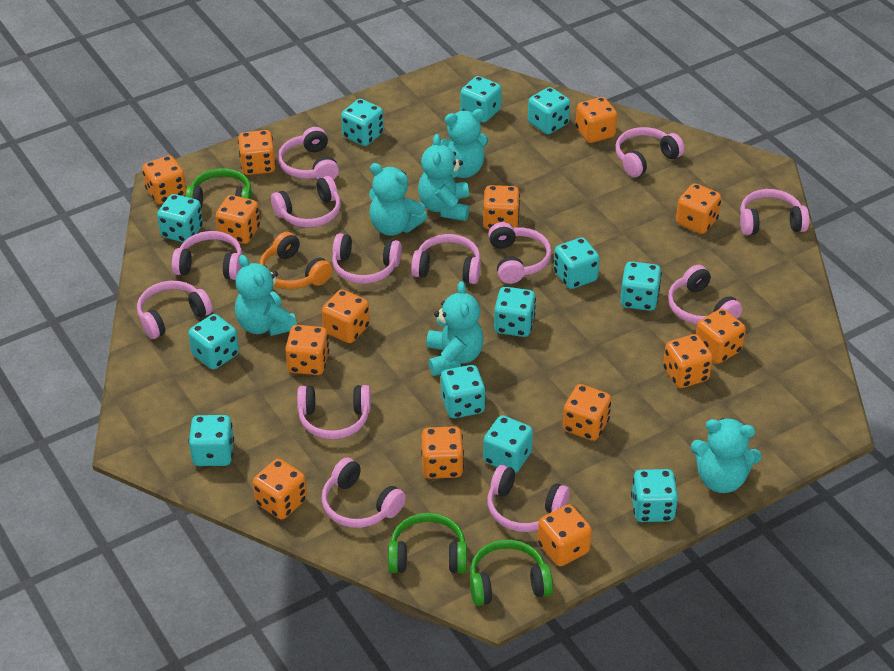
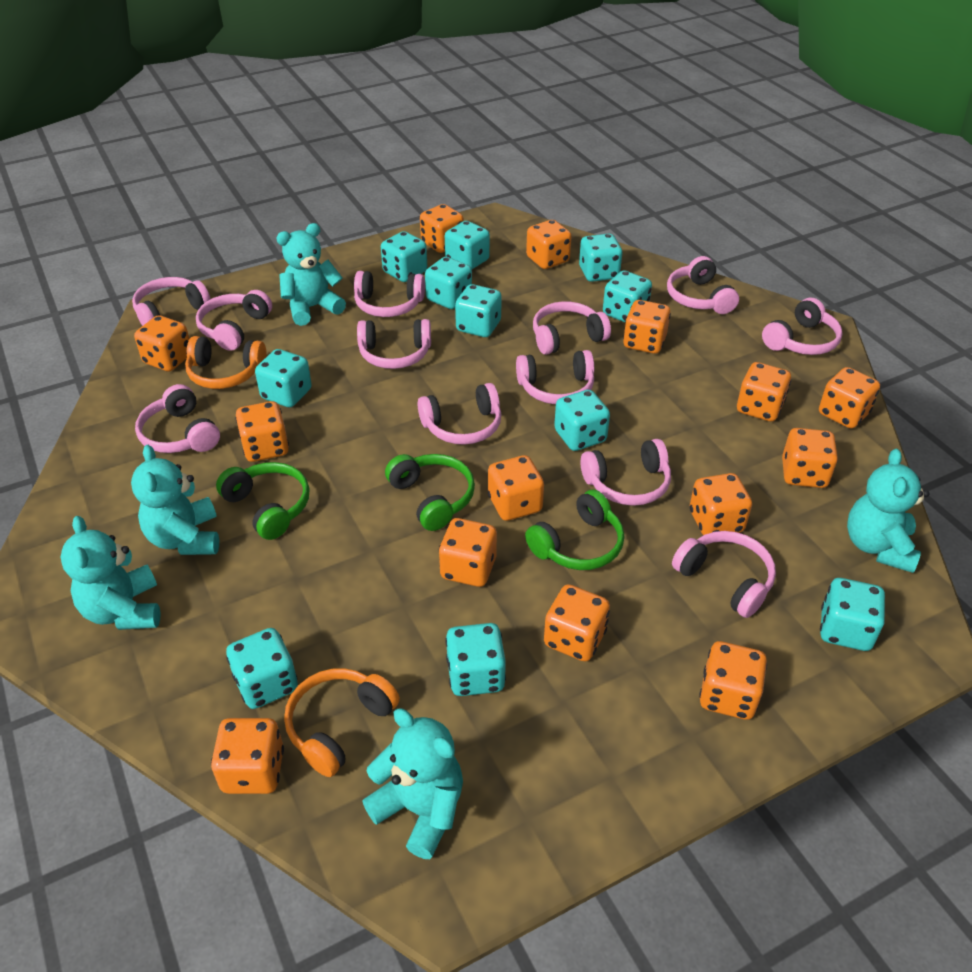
orange headphones: [260,232,333,289] = 1 -> [185,336,267,389] [284,668,400,777] = 2
pink headphones: [137,281,213,339] [172,231,242,280] [271,176,341,228] [278,127,339,180] [297,385,371,439] [321,457,406,528] [332,233,402,284] [411,234,481,284] [487,465,570,532] [488,222,552,284] [615,127,684,177] [668,265,742,324] [740,189,809,235] = 13 -> [132,277,210,326] [135,384,220,453] [196,290,272,351] [354,271,425,317] [357,319,431,369] [417,383,501,445] [516,350,594,404] [533,301,611,355] [581,439,671,506] [667,256,739,314] [672,531,776,618] [762,298,843,355] = 12
turquoise dice: [157,194,203,242] [188,314,239,370] [189,415,234,466] [341,99,384,146] [441,365,486,418] [460,76,502,122] [483,415,533,473] [494,287,536,337] [528,87,570,134] [554,238,600,289] [620,261,662,311] [631,469,678,522] = 12 -> [226,628,298,709] [255,349,312,407] [381,231,427,282] [425,257,472,309] [445,221,490,269] [446,623,506,696] [455,284,502,337] [554,390,610,451] [579,233,623,282] [603,270,652,322] [820,578,885,651] = 11
turquoise teddy bear: [235,255,297,336] [369,163,427,236] [418,134,469,221] [426,281,484,376] [432,109,489,178] [690,418,762,493] = 6 -> [60,516,160,630] [131,445,219,555] [276,223,346,326] [362,708,463,859] [847,449,930,573] = 5

